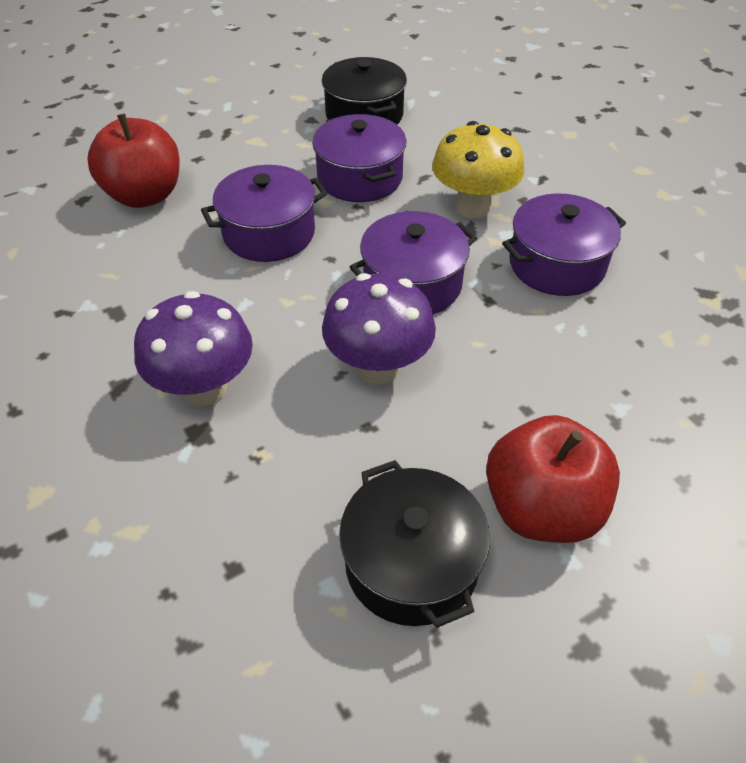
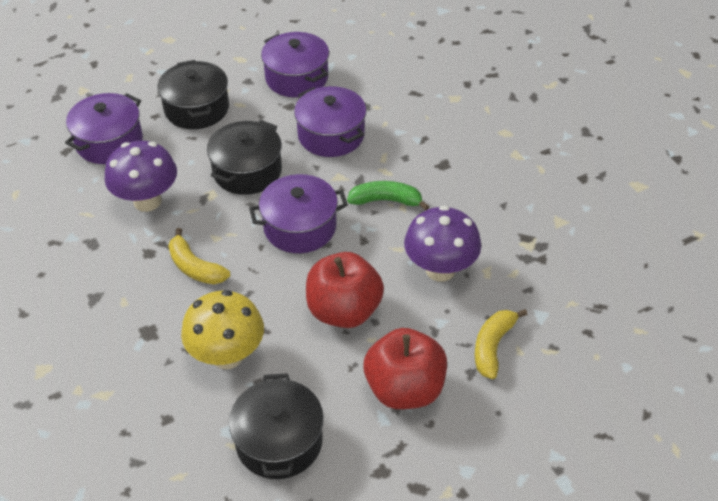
black pot: [322,57,407,125] [339,460,490,628] = 2 -> [157,60,229,129] [207,120,282,195] [229,373,324,479] = 3
green banana: none = 0 -> [347,181,429,210] = 1
yellow banana: none = 0 -> [168,228,230,284] [475,309,528,379] = 2

